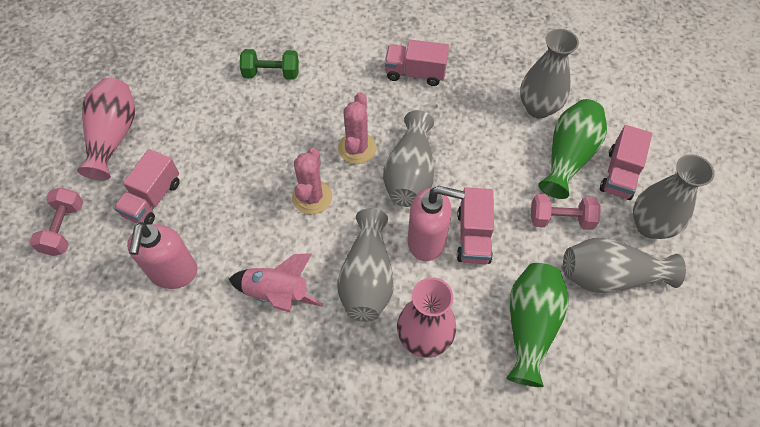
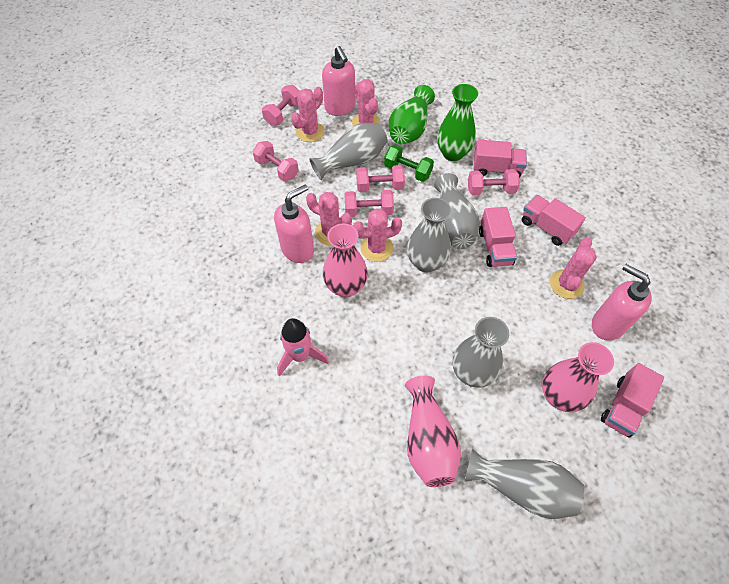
pink cactus: [292,148,332,215] [338,92,377,164] = 2 -> [291,87,325,142] [306,192,352,246] [352,79,380,126] [353,208,402,262] [550,238,597,299] = 5
pink dumbbell: [29,187,83,256] [531,194,601,230] = 2 -> [253,141,299,181] [262,85,300,126] [344,190,394,217] [356,165,405,192] [468,169,520,195] = 5
pink soap dispenser: [127,222,197,289] [408,186,465,261] = 2 -> [274,184,314,263] [322,46,355,116] [592,264,652,341] = 3
pink vase: [77,78,135,180] [397,277,456,358] = 2 -> [323,223,368,297] [405,376,461,487] [542,342,614,412] = 3

